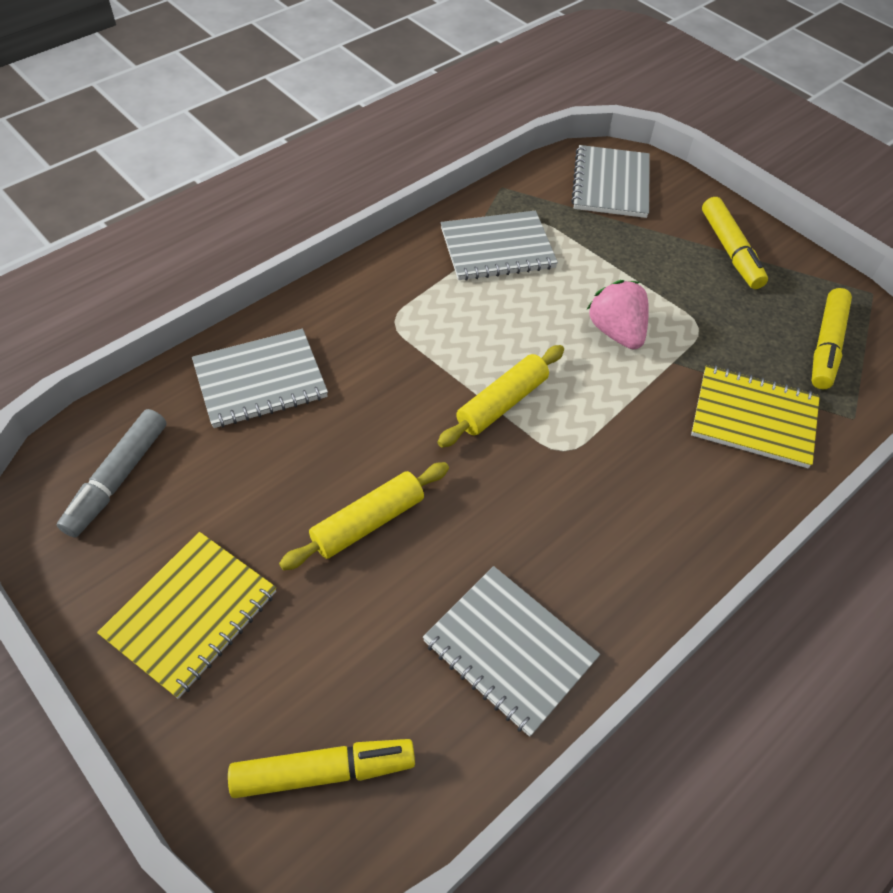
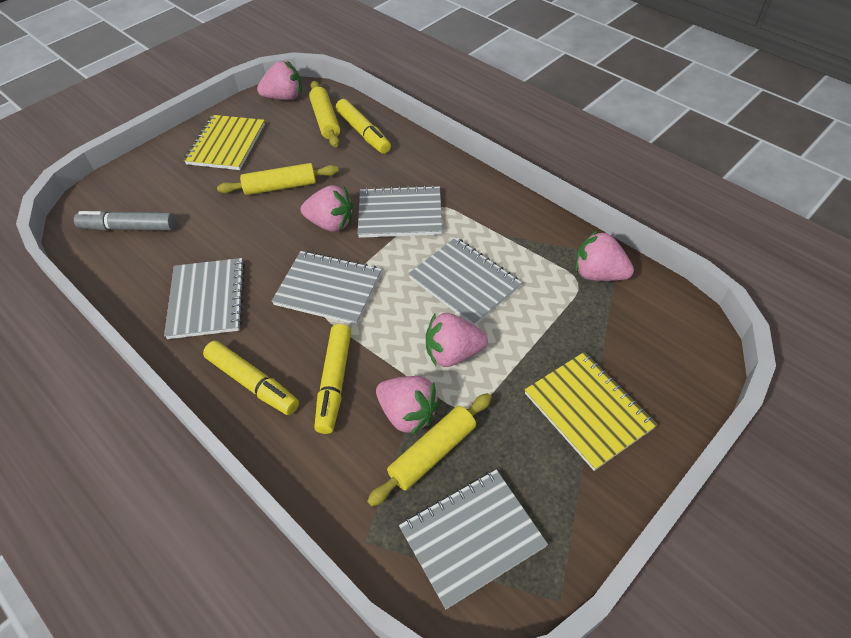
grey notebook: [192,329,328,428] [423,566,600,737] [441,210,558,281] [571,145,650,218] = 4 -> [164,258,245,339] [272,251,382,325] [358,185,442,238] [399,469,548,609] [408,237,522,325] = 5
pink strawberry: [587,280,649,349] = 1 -> [257,61,302,100] [301,185,353,232] [376,376,440,436] [426,313,488,367] [575,230,634,281] = 5
yellow rolling pin: [279,462,449,570] [437,345,564,448] = 2 -> [217,163,339,195] [309,81,340,148] [367,393,492,506] = 3

